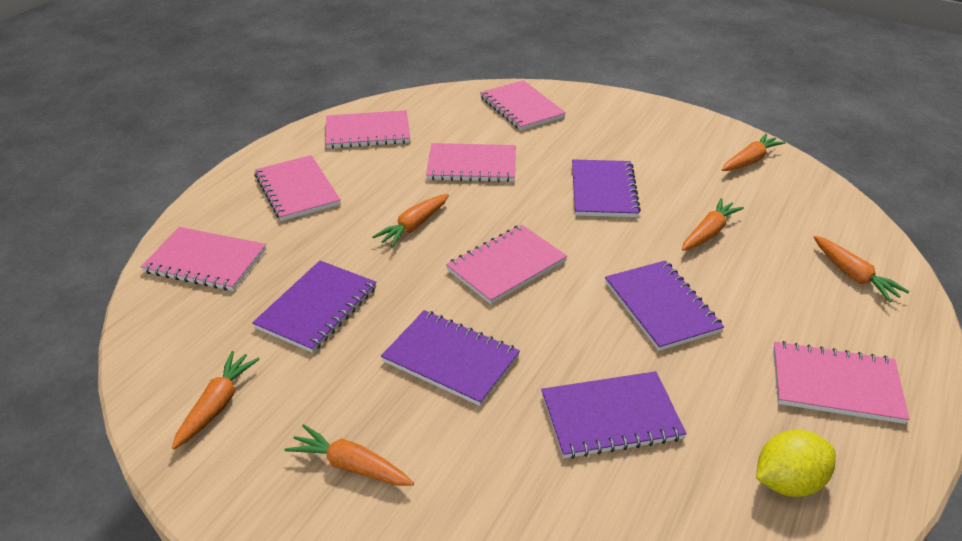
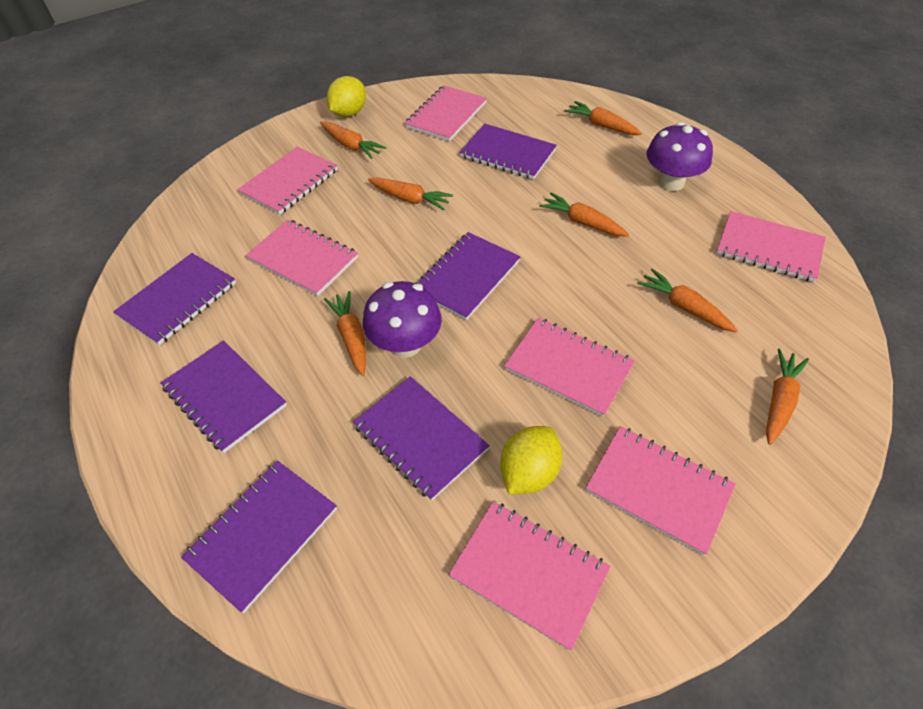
orange carrot: [172,351,260,450] [284,424,414,486] [372,194,449,248] [682,198,744,251] [722,133,786,171] [813,236,910,303] = 6 -> [320,121,386,159] [324,291,366,376] [368,177,453,210] [539,192,629,237] [565,101,642,135] [637,269,738,333] [766,348,809,445] = 7
purple mushroom: none = 0 -> [363,281,442,358] [646,122,713,191] = 2
purple notebook: [252,261,377,353] [381,310,520,406] [541,371,687,459] [572,159,641,217] [605,260,724,351] = 5 -> [113,253,236,345] [161,340,287,453] [181,461,337,613] [353,376,490,501] [415,232,521,320] [460,124,557,180] = 6
yellow lemon: [756,430,836,497] = 1 -> [327,76,366,117] [500,426,562,494] = 2

